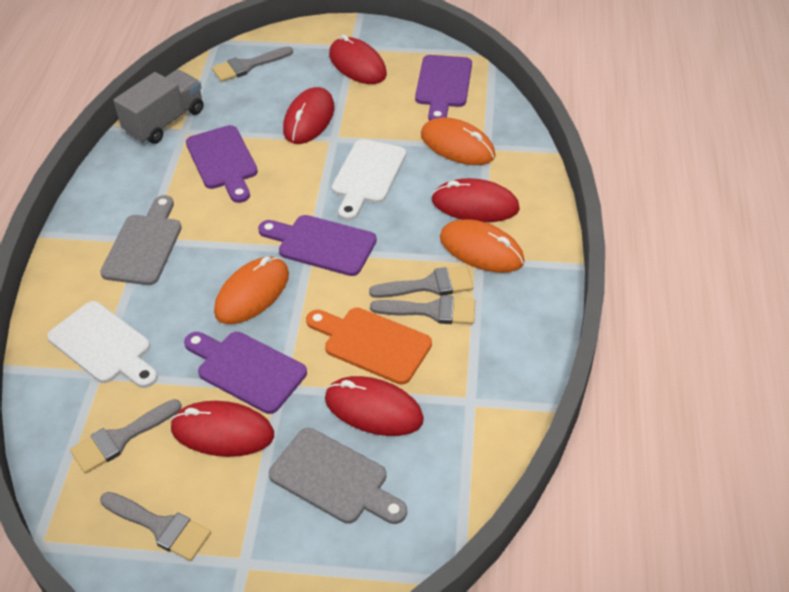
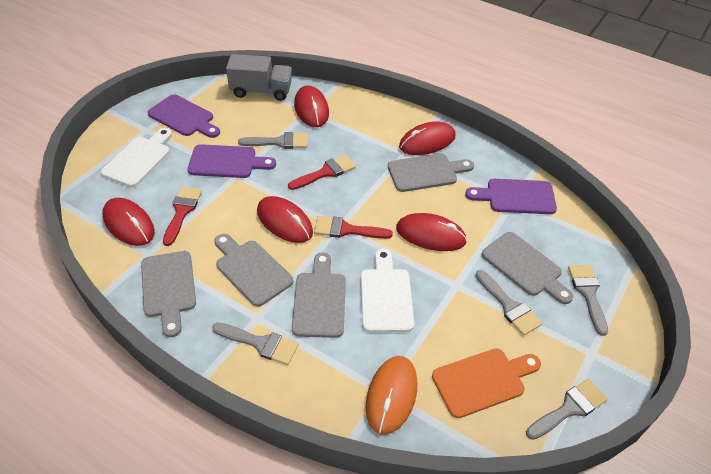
grey cutting board: [100,195,182,285] [269,428,407,524] = 2 -> [141,251,196,337] [215,234,294,307] [292,253,346,338] [388,154,474,192] [482,232,574,304] = 5
orange mouse: [214,257,289,324] [421,117,495,165] [440,219,525,273] = 3 -> [365,356,417,435] = 1
purple cutting board: [184,332,307,414] [186,125,258,203] [258,215,377,276] [415,55,472,121] = 4 -> [148,94,220,138] [188,144,276,178] [465,179,557,214] = 3
red brush: none = 0 -> [163,187,202,246] [288,154,356,190] [314,216,393,239] = 3

